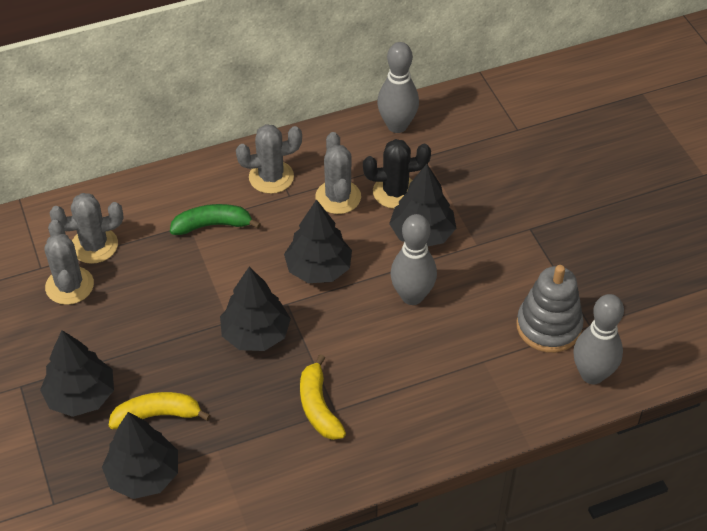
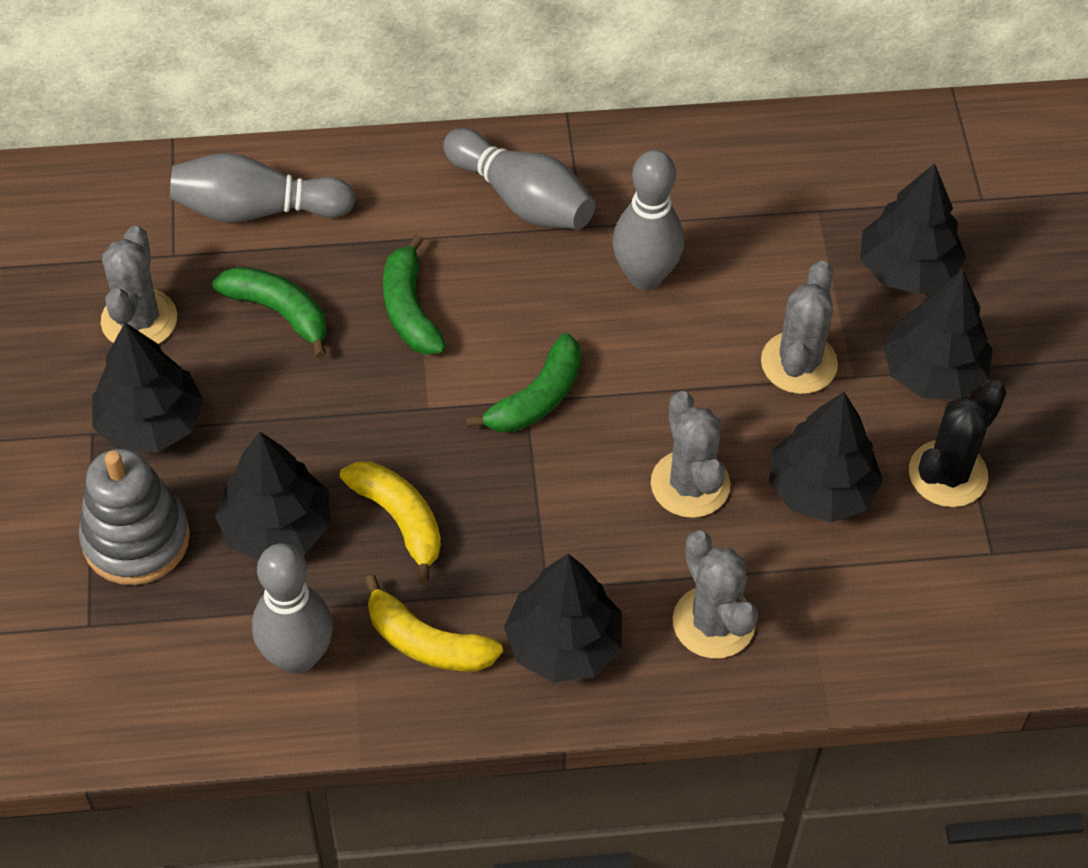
black tree: [40,330,114,417] [102,412,178,499] [220,267,291,351] [284,199,352,283] [389,164,456,246] = 5 -> [92,322,204,452] [215,432,331,560] [504,554,622,683] [769,392,883,523] [860,163,966,295] [883,271,992,399] = 6
green banana: [170,204,261,235] = 1 -> [212,267,327,358] [383,234,446,355] [466,333,581,432] = 3
grey bowling pin: [377,42,419,133] [390,214,437,305] [573,294,624,384] = 3 -> [170,153,356,222] [252,543,333,674] [443,128,595,229] [612,150,684,290] = 4

